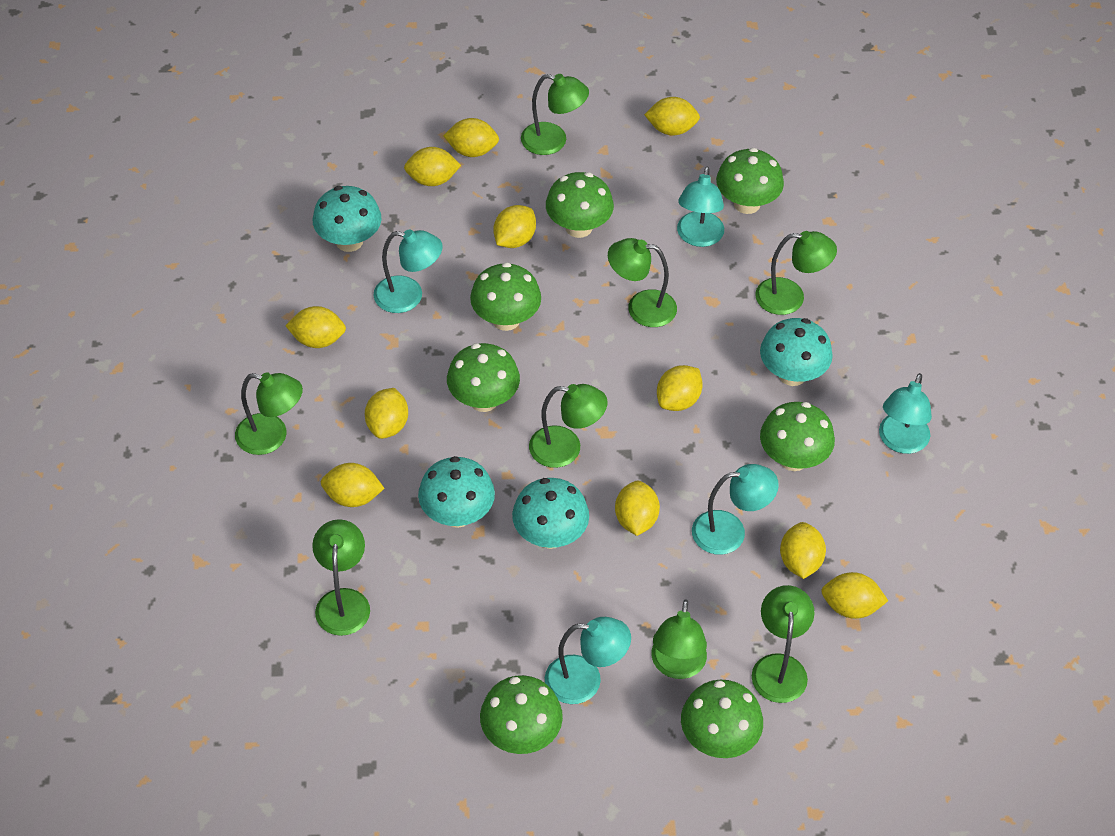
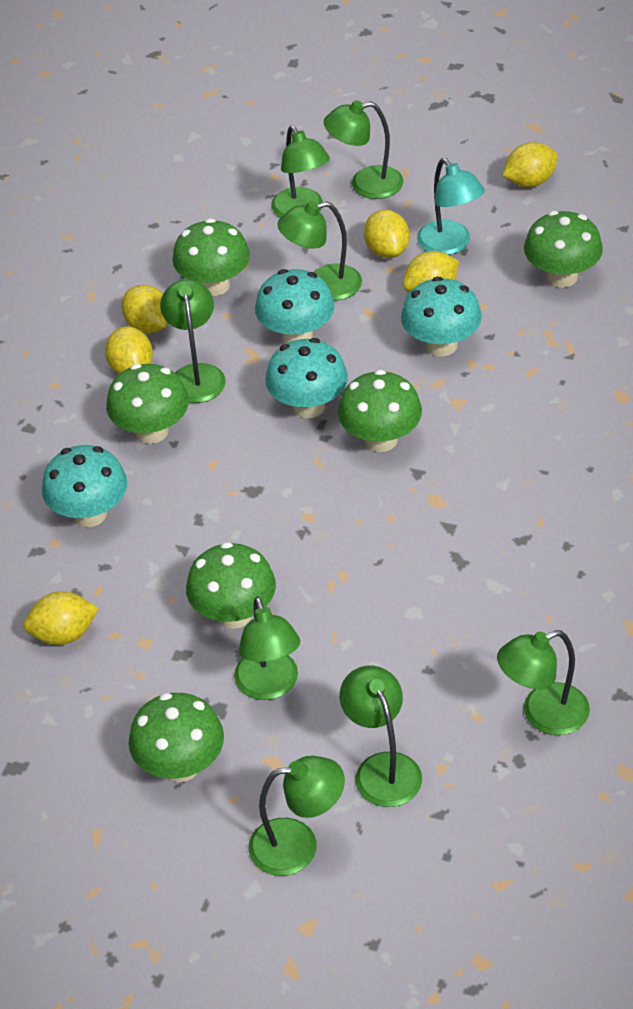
green mushroom: [447,343,520,412] [470,262,541,331] [480,675,563,754] [546,172,614,238] [681,680,763,758] [716,148,784,214] [760,402,835,471] = 7 -> [106,364,189,444] [129,693,224,782] [172,218,250,296] [186,542,276,629] [338,370,422,452] [524,211,603,288] = 6
turquoise lamp: [373,229,443,313] [545,617,631,704] [677,166,724,247] [692,464,779,555] [879,373,932,454] = 5 -> [417,158,485,255] = 1
yellow lemon: [285,306,346,348] [321,463,385,507] [365,388,408,439] [404,147,461,186] [443,118,499,157] [493,205,536,248] [615,481,660,536] [644,97,700,135] [657,365,703,411] [780,522,826,579] [821,572,888,619] = 11 -> [24,591,99,645] [105,326,153,374] [121,285,168,333] [364,210,409,258] [403,251,459,293] [502,142,558,187] = 6

